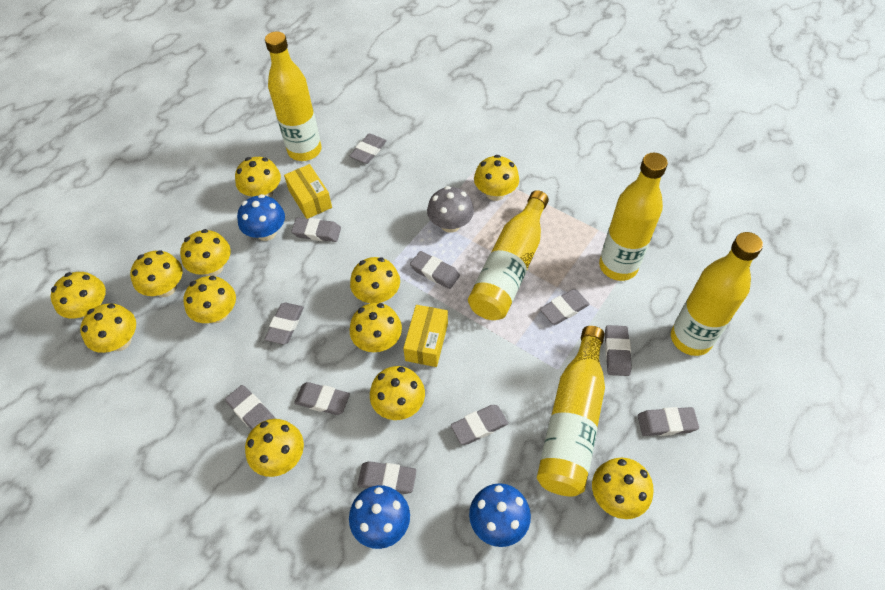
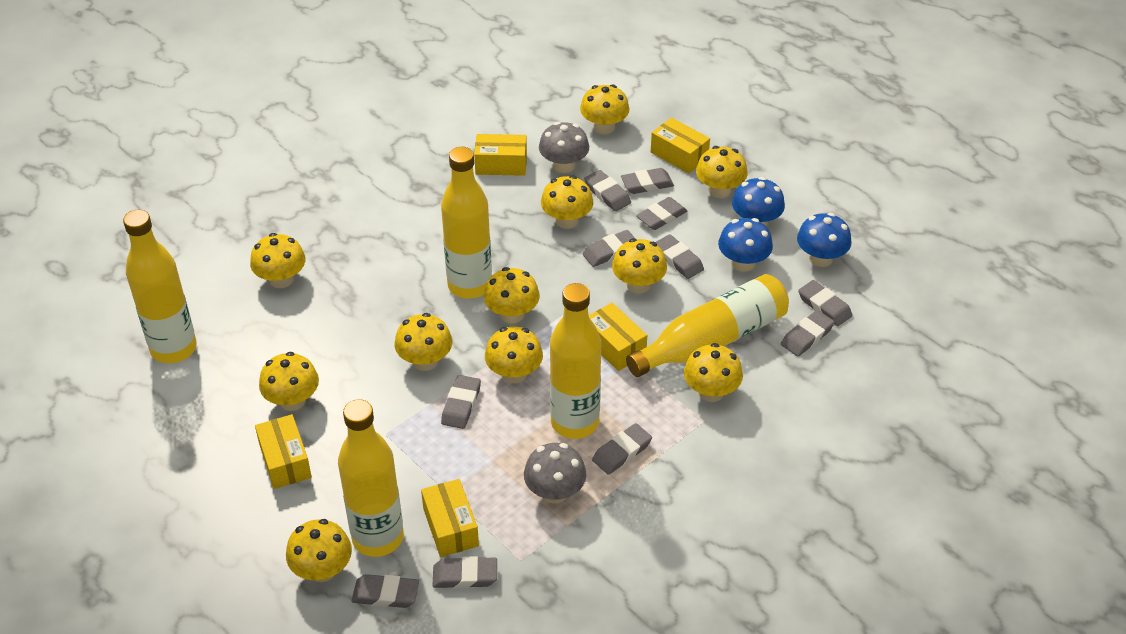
grey mushroom: [427,186,474,233] = 1 -> [524,443,587,503] [539,122,589,173] = 2
yellow box: [284,164,332,219] [403,305,448,367] = 2 -> [255,414,312,489] [421,479,479,557] [474,134,527,176] [589,303,647,371] [651,118,710,174] = 5
yellow mushroom: [51,272,106,318] [80,303,136,353] [130,250,182,297] [180,229,231,276] [183,276,236,323] [235,157,281,197] [245,419,304,477] [350,257,400,303] [350,303,402,352] [370,366,425,420] [474,155,519,201] [592,458,653,519] = 12 -> [250,233,306,288] [259,352,319,411] [286,519,352,582] [395,313,452,371] [484,267,540,323] [485,326,543,383] [541,175,593,229] [580,85,629,134] [612,238,667,293] [684,343,743,402] [696,146,748,198] = 11

